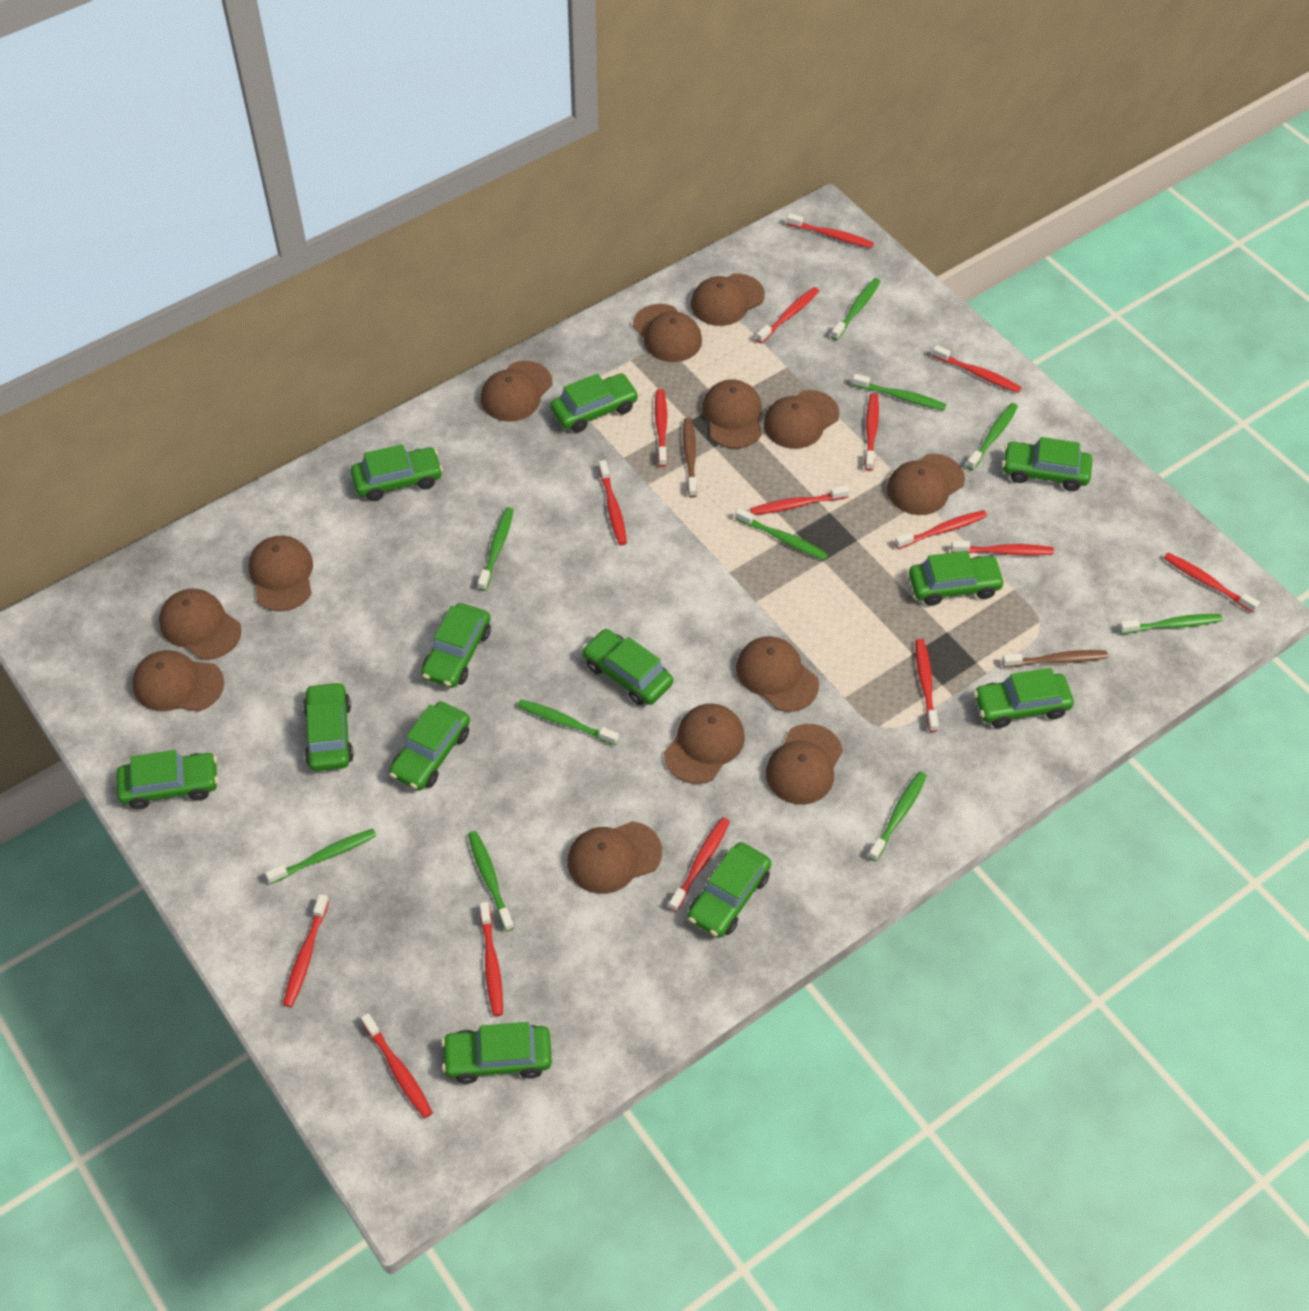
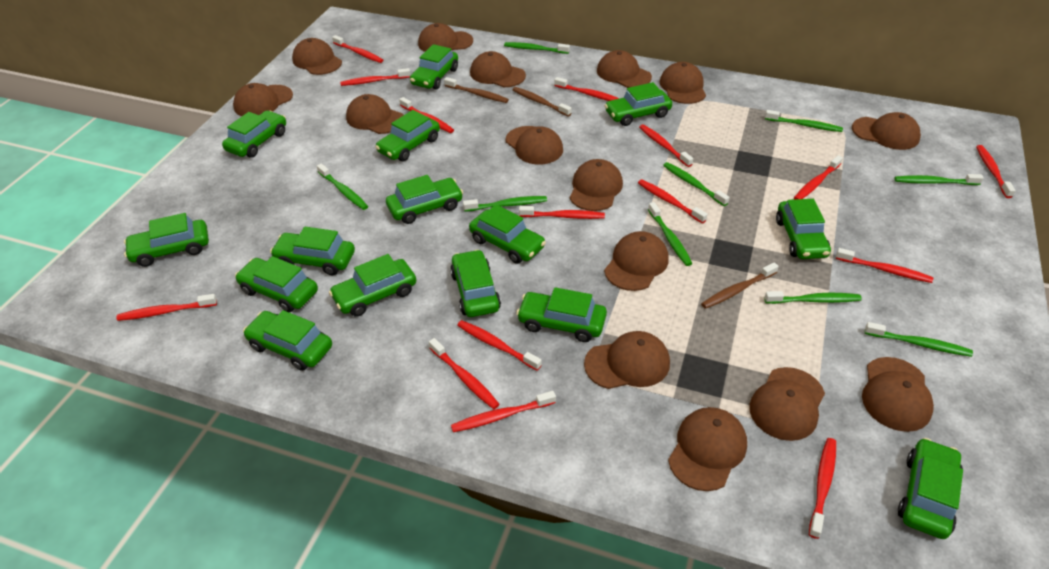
brown cap: [132,650,224,712] [159,589,242,660] [249,535,313,611] [481,361,552,422] [567,821,662,894] [633,304,702,362] [664,703,745,784] [691,274,765,326] [702,379,762,449] [736,636,819,712] [763,390,840,449] [766,724,843,805] [887,454,965,515] = 13 -> [233,83,293,116] [292,38,342,75] [346,94,404,134] [418,23,473,52] [470,51,526,87] [506,126,563,164] [570,159,623,211] [584,331,670,389] [597,50,652,88] [604,231,669,291] [660,62,706,104] [668,407,747,491] [749,367,825,441] [852,112,921,150] [862,357,934,432] = 15
brown toothbrush: [683,418,697,498] [1002,650,1108,667] = 2 -> [444,77,509,103] [513,87,572,117] [701,262,779,309] = 3
green car: [117,750,218,809] [303,681,354,771] [351,444,443,501] [389,701,470,791] [421,603,491,688] [441,1022,552,1084] [550,373,639,433] [582,629,673,705] [688,842,771,938] [909,551,1005,606] [974,668,1074,728] [1002,437,1092,491] = 12 -> [124,213,209,267] [222,111,286,158] [235,256,318,312] [243,310,332,371] [270,227,355,275] [329,254,416,317] [375,110,440,161] [386,175,463,224] [410,44,458,90] [450,250,501,317] [469,204,546,264] [516,287,607,342] [604,82,672,126] [776,199,831,259] [898,438,963,539] = 15
green toothbrush: [265,829,376,884] [468,831,514,932] [478,507,514,591] [517,699,619,746] [735,508,828,561] [831,278,881,340] [852,374,946,410] [868,772,927,861] [966,403,1018,470] [1119,614,1222,634] = 10 -> [317,163,368,210] [463,196,547,212] [504,42,570,54] [648,202,693,266] [663,162,730,206] [764,291,862,304] [765,110,843,132] [865,322,973,357] [895,174,984,185] = 9

